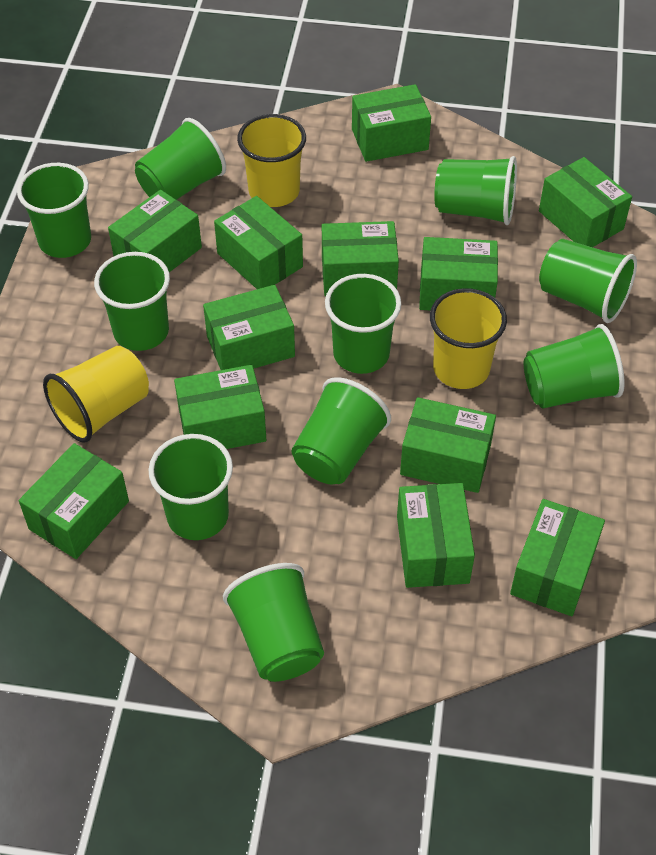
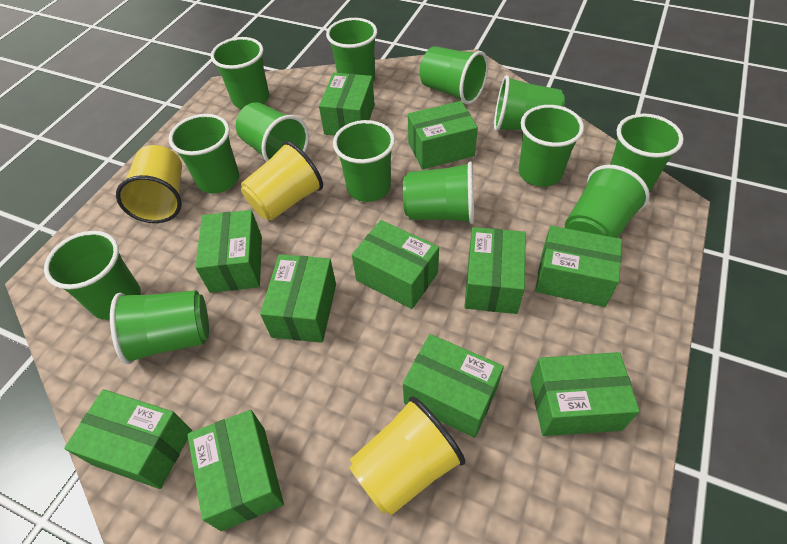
green box: [19,443,129,559] [108,190,202,272] [174,365,266,449] [203,285,295,370] [214,196,303,289] [322,221,399,296] [352,84,431,162] [397,483,475,588] [400,397,496,493] [419,237,498,310] [510,499,605,616] [539,157,632,247] = 12 -> [64,389,192,489] [188,410,284,531] [195,210,262,293] [260,254,336,343] [319,73,375,136] [352,220,439,309] [403,334,504,438] [408,101,478,169] [464,227,525,314] [530,352,640,436] [535,226,622,307] = 11
green cup: [17,163,91,258] [94,252,170,351] [135,118,226,200] [148,434,233,540] [223,563,324,682] [292,377,391,484] [325,274,401,374] [434,156,517,225] [524,324,625,408] [539,239,637,323] = 10 -> [44,231,141,320] [110,290,209,364] [169,114,239,194] [211,37,270,109] [236,102,309,162] [326,18,377,81] [333,120,395,202] [403,161,474,224] [420,46,488,105] [494,75,565,131] [518,105,584,187] [565,165,650,238] [610,114,684,192] = 13

